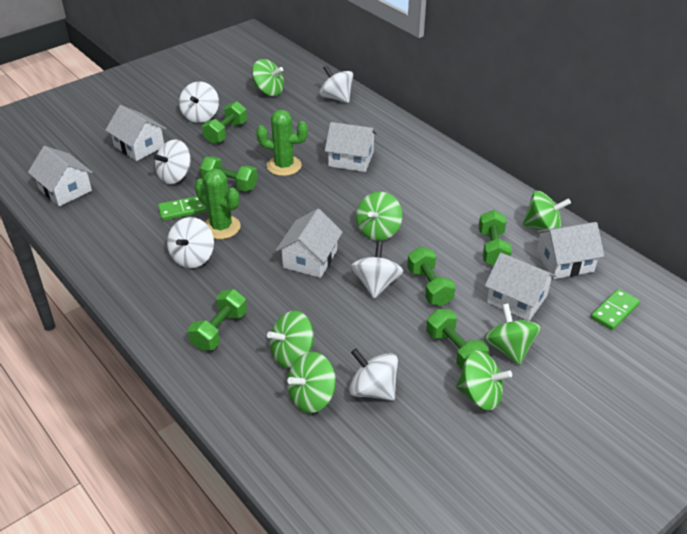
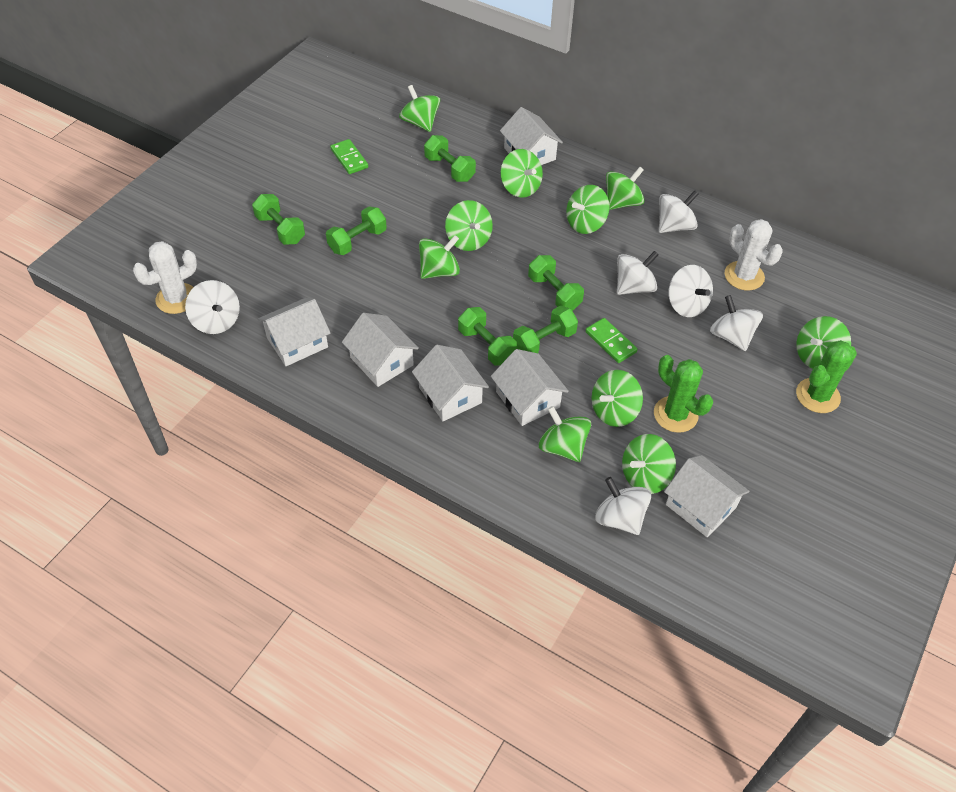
green spinning top: [252,59,284,96] [267,311,314,368] [287,352,336,413] [356,192,402,241] [456,351,512,411] [484,304,541,365] [523,191,571,230] = 7 -> [399,85,440,132] [419,235,460,279] [445,200,493,251] [500,149,543,198] [539,406,591,462] [566,185,610,234] [592,370,643,427] [606,167,645,210] [622,434,676,494] [796,316,851,369] = 10
white cactus: none = 0 -> [133,241,197,314] [725,219,783,290] = 2

